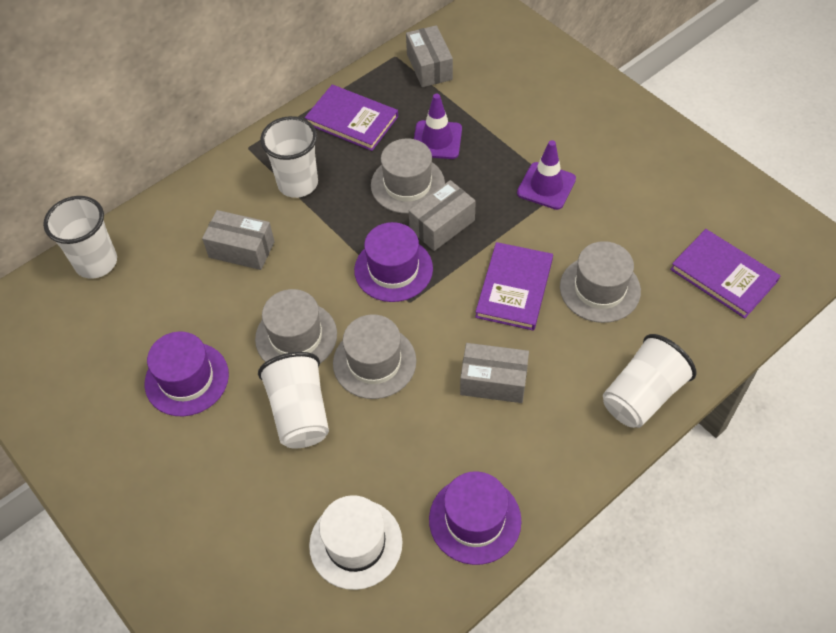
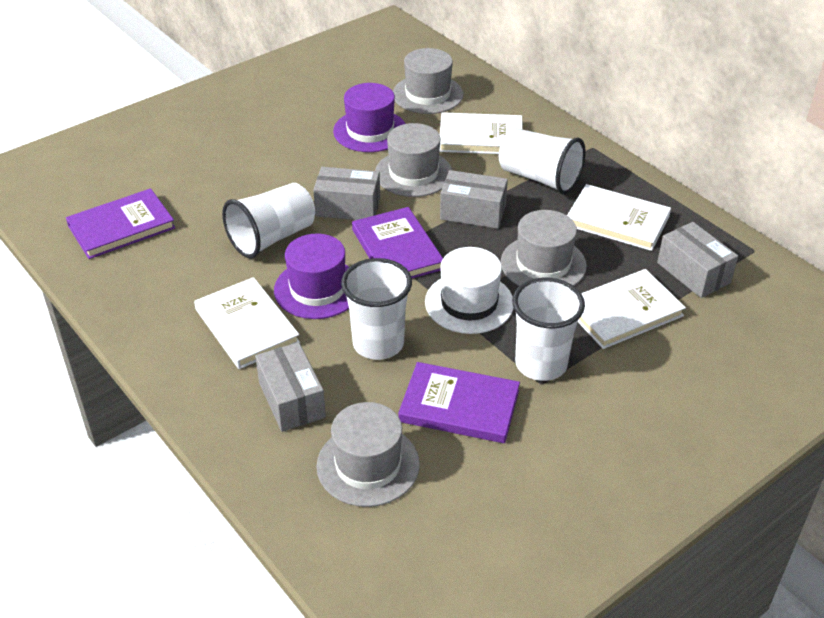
purple hat: [145,332,229,416] [354,222,433,302] [429,471,521,565] = 3 -> [274,234,349,319] [333,83,406,152] = 2
purple traffic cone: [414,94,462,159] [517,140,576,210] = 2 -> none = 0
white book: none = 0 -> [194,277,300,369] [439,112,523,154] [567,184,671,251] [578,269,686,349] = 4

